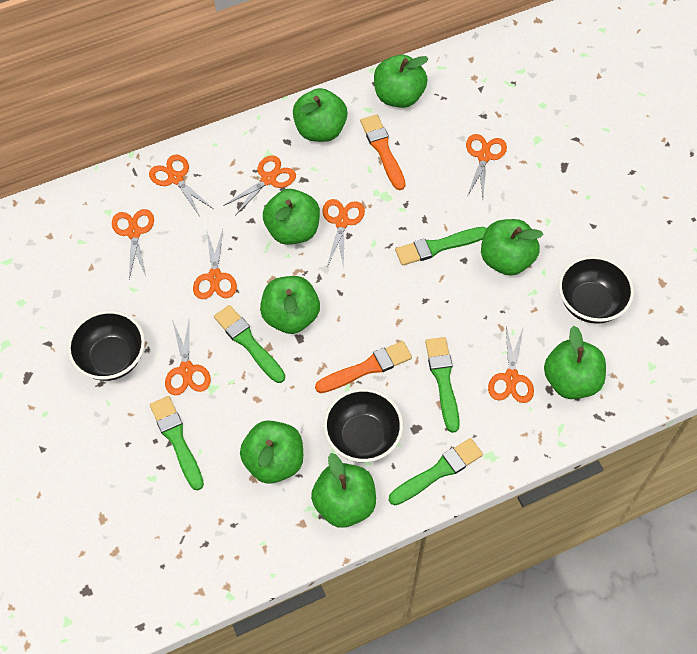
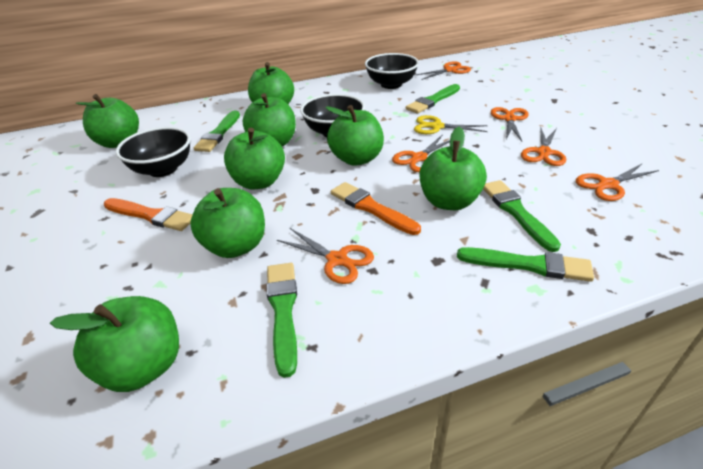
orange scissors: [112,209,154,279] [149,154,213,217] [165,317,211,395] [193,229,237,299] [223,155,296,216] [322,199,365,269] [466,134,507,197] [488,327,534,403] = 8 -> [277,228,374,284] [392,134,450,172] [416,61,471,80] [491,107,529,142] [521,127,566,166] [576,163,659,201] = 6
yellow scissors: none = 0 -> [414,115,488,134] = 1

